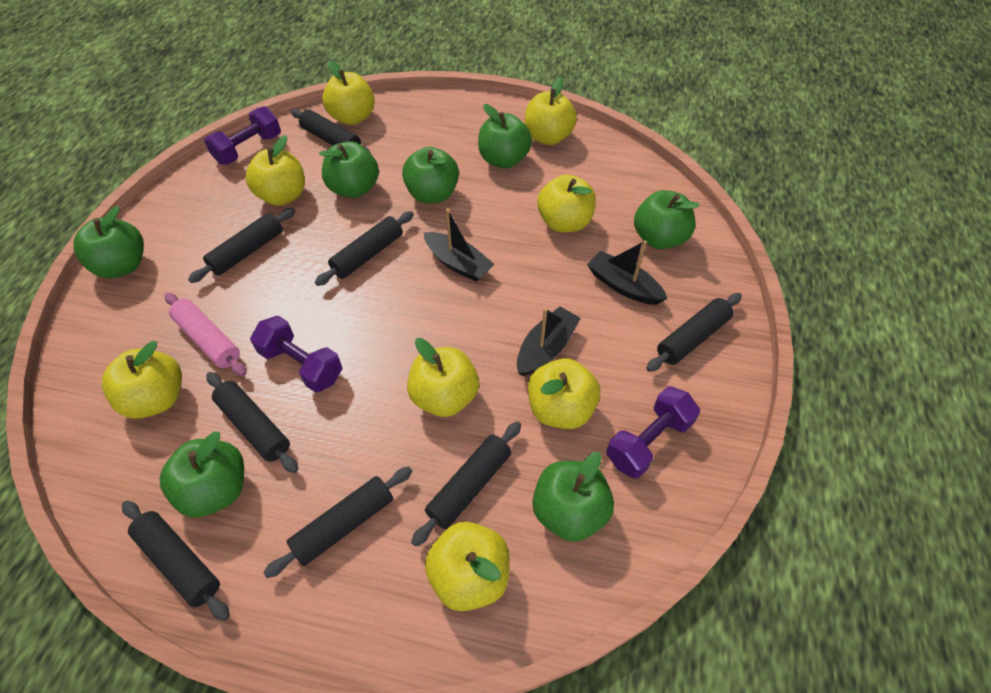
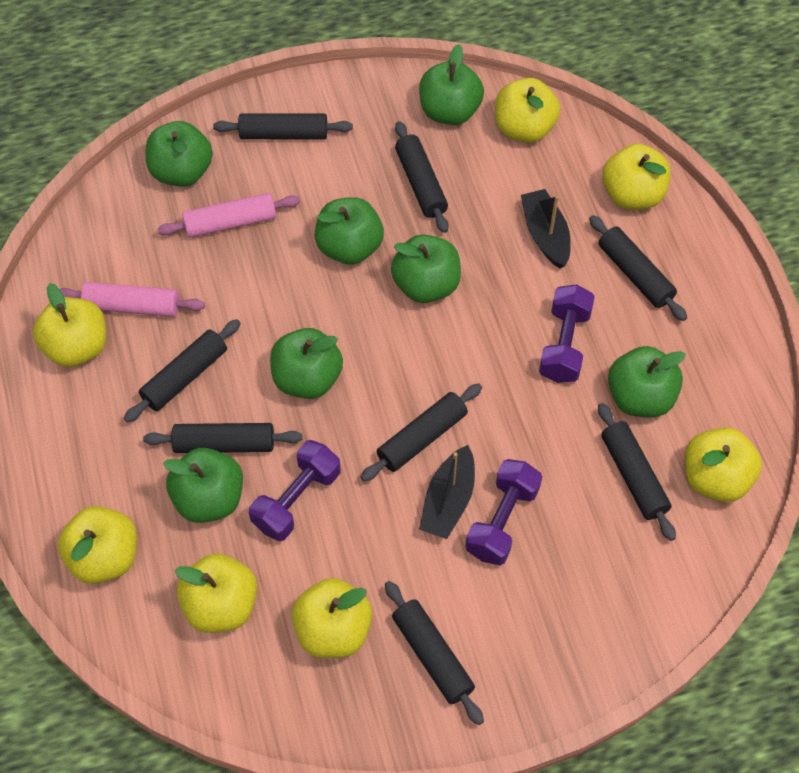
black boat: [424,208,494,282] [517,307,581,376] [587,241,668,305] = 3 -> [419,445,475,539] [521,189,571,268] = 2
pink rolling pin: [165,293,246,376] = 1 -> [60,282,205,317] [157,193,300,238] = 2
yellow apple: [102,341,182,419] [246,135,305,206] [322,61,375,125] [407,338,479,417] [425,522,510,611] [525,77,577,145] [528,358,600,429] [537,174,596,233] = 8 -> [33,283,106,367] [58,506,137,584] [175,554,257,633] [291,578,372,658] [495,78,560,143] [603,144,671,209] [685,427,762,502] = 7

